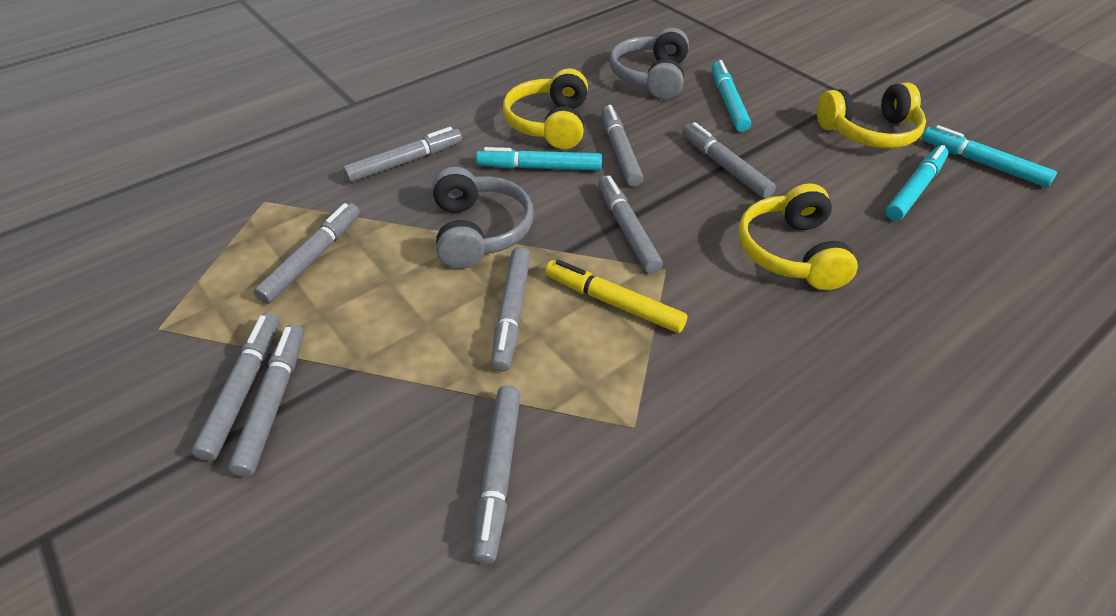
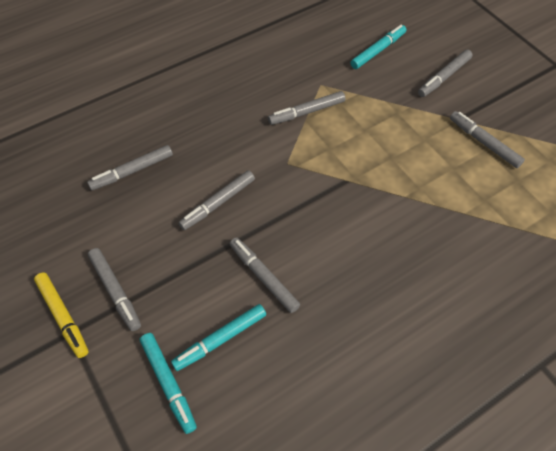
grey headphones: [433,167,534,269] [610,28,689,99] = 2 -> none = 0
grey marker: [191,313,280,461] [228,324,304,477] [253,203,360,304] [343,127,462,182] [472,386,521,564] [491,247,531,372] [598,175,663,274] [601,105,643,187] [683,122,776,199] = 9 -> [87,145,173,190] [88,248,141,331] [178,170,255,230] [230,237,300,313] [268,91,346,125] [418,50,473,97] [450,111,525,168] = 7
turquoise marker: [476,147,602,171] [712,60,751,132] [886,145,949,221] [922,125,1057,187] = 4 -> [140,333,197,434] [171,304,266,371] [350,25,406,69] = 3
yellow headphones: [503,69,588,149] [738,183,858,290] [817,82,926,148] = 3 -> none = 0

